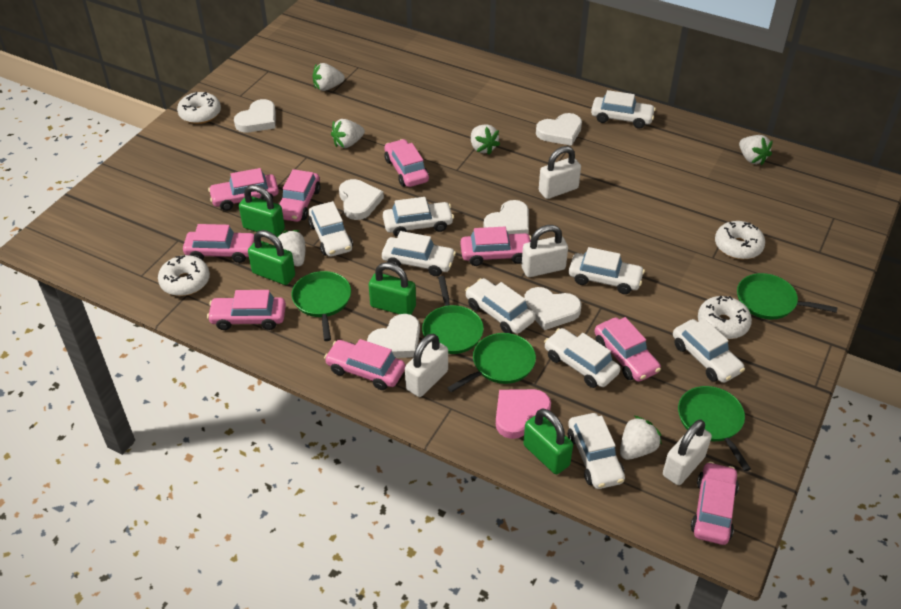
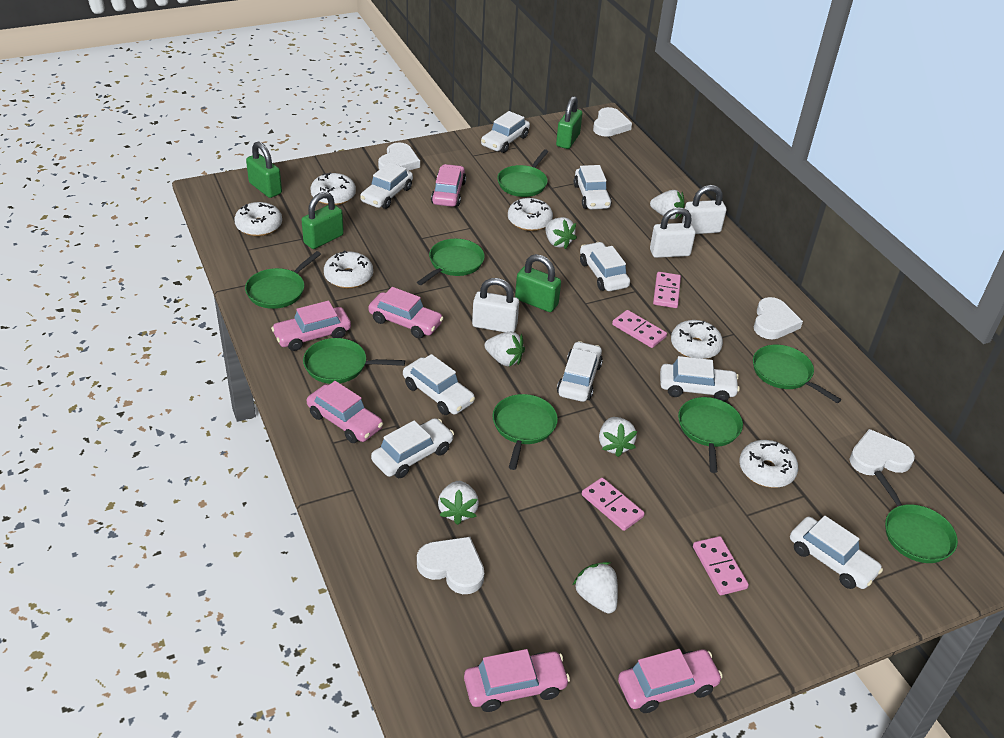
green pan: [292,271,351,341] [422,276,484,354] [447,333,536,392] [678,386,751,471] [737,273,838,319] = 5 -> [245,251,321,309] [303,338,405,384] [417,239,485,285] [493,394,558,470] [497,149,549,197] [678,397,743,473] [753,345,841,403] [874,471,958,563] = 8
pink car: [183,224,254,263] [207,290,286,330] [208,168,279,211] [279,169,320,222] [324,339,405,390] [384,139,429,187] [460,227,531,266] [594,317,661,382] [691,462,739,545] = 9 -> [271,301,351,351] [307,381,383,443] [368,287,444,338] [431,164,466,207] [464,649,570,712] [618,649,723,713] = 6
pink domino: none = 0 -> [582,478,645,531] [612,310,667,348] [653,272,681,308] [693,536,749,595] = 4
pink heart: [496,389,551,439] = 1 -> none = 0
white donut: [158,255,210,296] [177,92,221,124] [698,296,752,339] [715,221,765,260] = 4 -> [234,202,282,236] [311,173,356,205] [324,251,373,288] [508,198,553,231] [671,320,723,359] [740,440,798,488] = 6
white heart: [234,99,276,132] [339,179,384,220] [367,314,420,358] [483,200,529,234] [524,287,581,330] [536,113,582,146] = 6 -> [378,142,420,171] [417,537,484,594] [593,107,632,137] [754,297,803,339] [850,429,915,475] = 5
white padlock: [405,333,448,397] [522,225,568,277] [539,146,581,199] [663,420,712,485] = 4 -> [472,278,519,332] [650,207,696,258] [682,185,726,234] = 3

